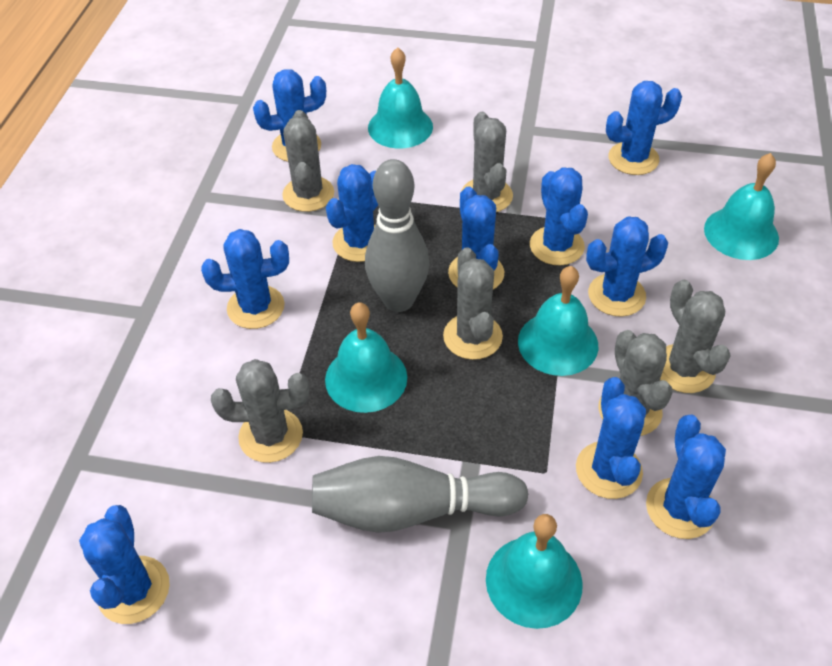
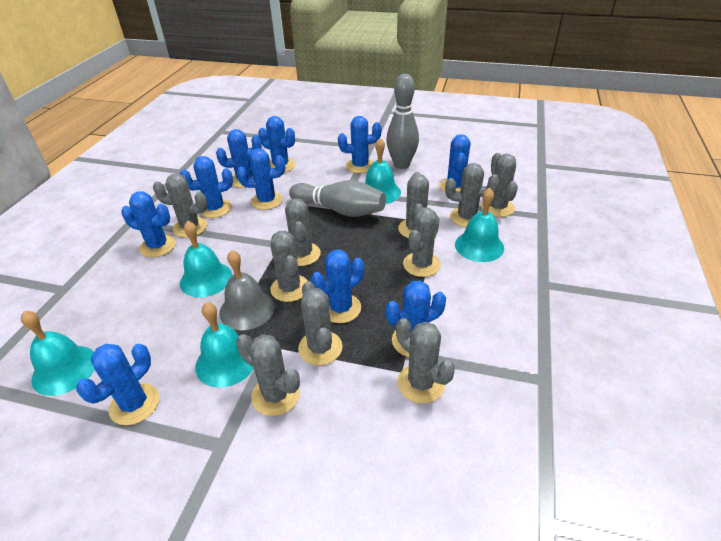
grey bell: none = 0 -> [219,250,275,330] = 1
grey cactus: [211,359,309,463] [282,110,334,212] [443,247,503,360] [461,112,513,212] [599,330,673,436] [660,280,731,393] = 6 -> [153,173,207,237] [236,334,300,416] [270,231,308,302] [285,198,321,266] [298,281,343,365] [396,318,455,403] [398,172,429,238] [403,208,441,277] [445,163,499,227] [481,153,518,217] = 10

